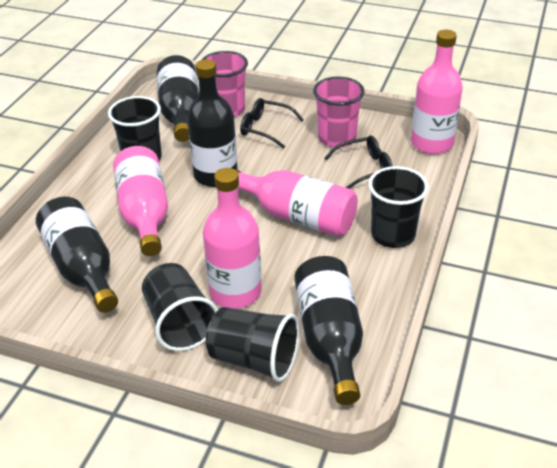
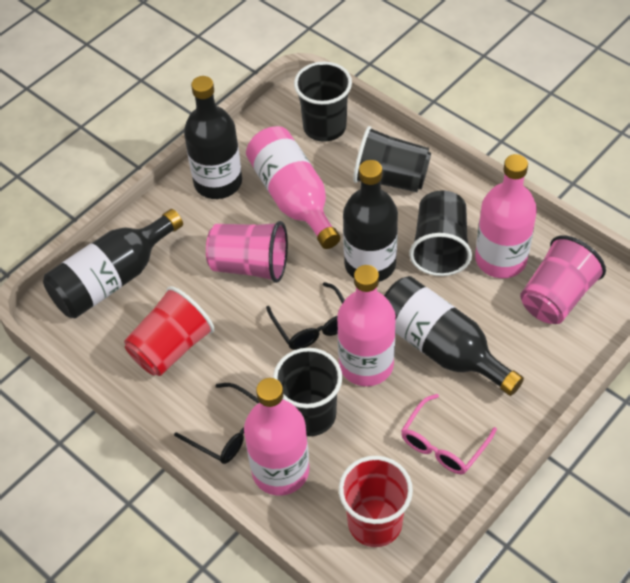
pink glasses: none = 0 -> [401,394,497,474] = 1
red cup: none = 0 -> [124,286,214,376] [339,456,413,547] = 2

